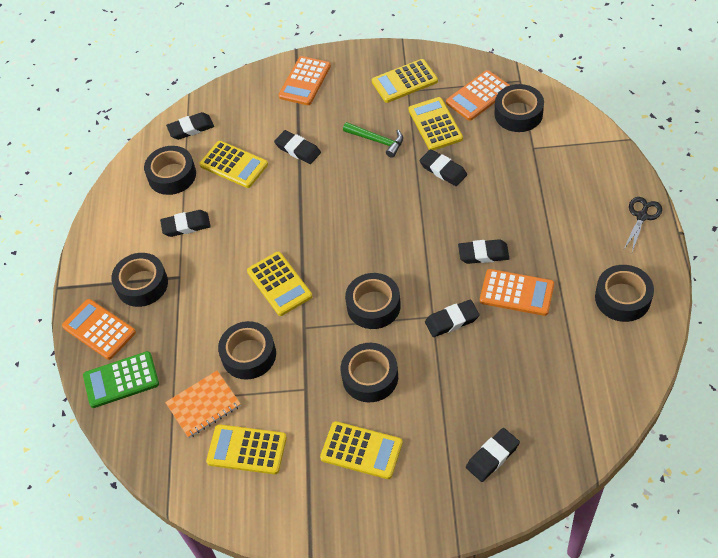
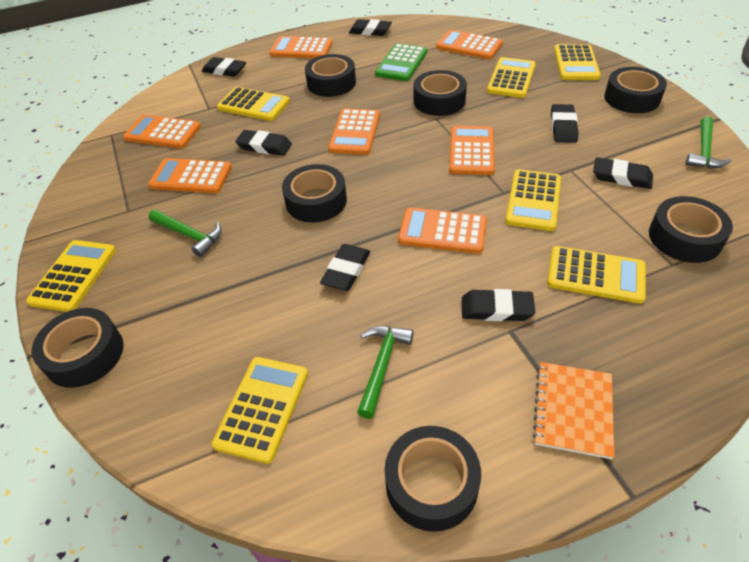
black scissors: [624,197,662,252] = 1 -> none = 0
green hammer: [343,122,403,158] = 1 -> [149,209,222,257] [357,326,414,419] [686,117,731,168] = 3
orange calculator: [62,299,136,360] [278,56,331,105] [446,70,510,121] [480,269,554,316] = 4 -> [123,115,201,148] [148,158,232,193] [269,36,333,58] [328,109,380,155] [398,207,487,254] [436,30,503,59] [449,126,495,175] = 7
yellow calculator: [199,141,268,188] [206,424,287,474] [247,252,312,316] [320,421,403,479] [372,59,438,103] [409,97,463,150] = 6 -> [26,240,116,312] [212,357,308,464] [217,87,290,121] [487,57,536,98] [505,169,561,231] [547,246,646,304] [554,44,601,80] = 7

